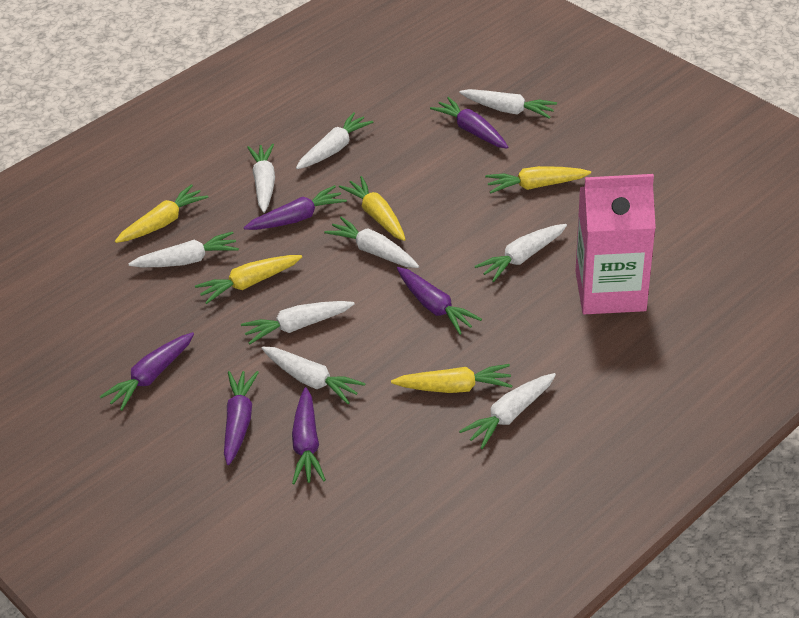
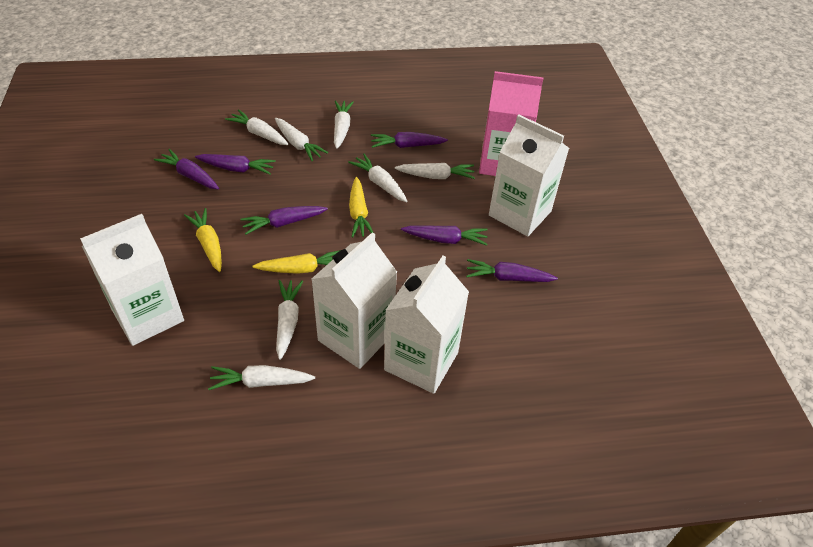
white carrot: [128,231,239,267] [241,301,355,344] [247,144,275,213] [261,347,366,404] [296,112,373,169] [324,217,419,268] [459,89,557,119] [459,373,556,449] [475,224,567,282] = 9 -> [208,365,315,390] [225,109,289,145] [275,118,328,161] [276,280,303,360] [334,100,354,149] [348,154,408,202] [395,163,475,179] = 7
white carton: none = 0 -> [80,214,184,346] [312,232,397,369] [384,255,469,394] [489,114,569,237] = 4
yellow carrot: [115,184,208,243] [195,255,302,304] [339,176,406,241] [391,364,513,393] [485,166,591,194] = 5 -> [184,208,222,272] [253,250,341,274] [349,177,373,238] = 3

